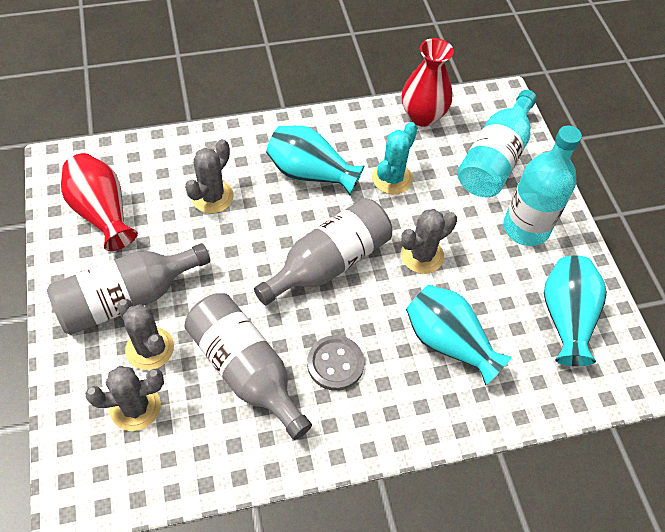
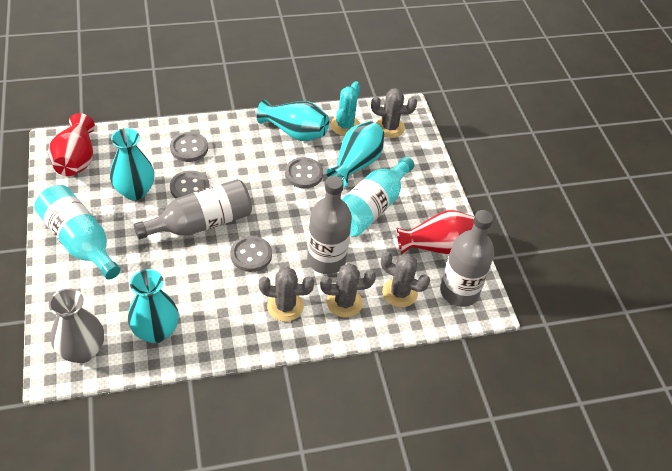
grey button: [307,335,364,391] = 1 -> [170,132,208,162] [170,170,210,199] [230,236,272,272] [285,157,323,188] = 4
grey vase: none = 0 -> [49,288,104,363] = 1
turquoise vase: [266,125,365,195] [406,285,512,385] [544,255,607,366] = 3 -> [110,128,154,200] [128,269,179,343] [256,100,329,141] [326,121,384,188] = 4

